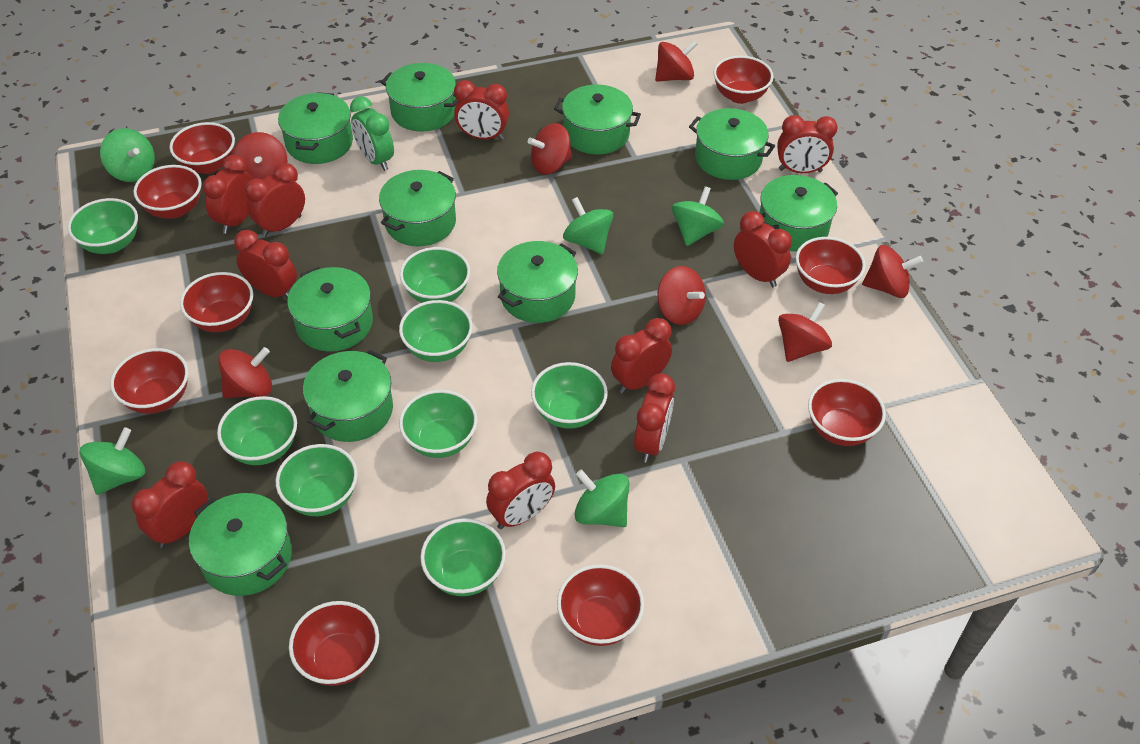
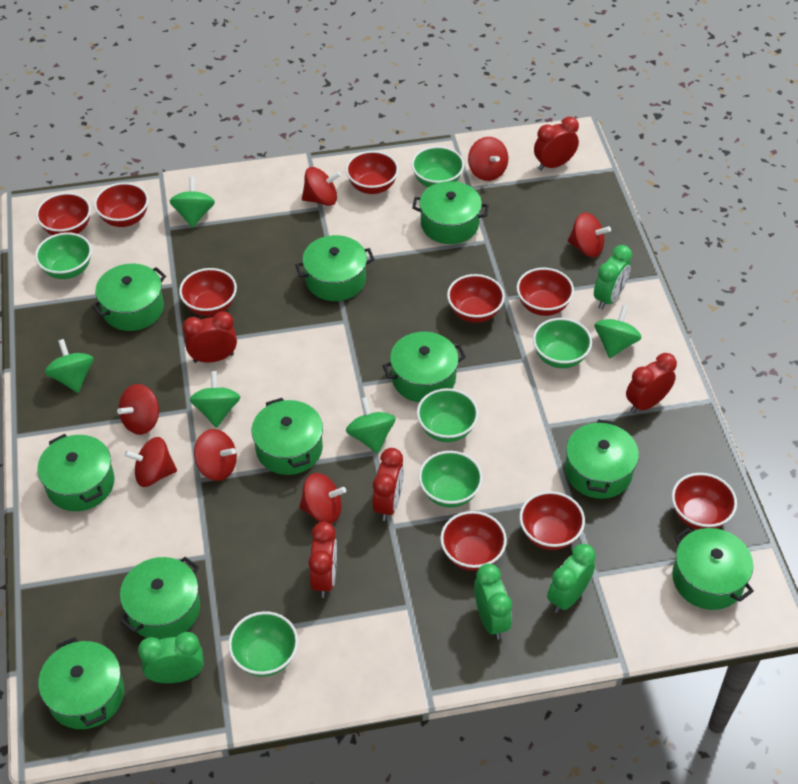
green bowl: [67,198,138,254] [217,396,297,465] [276,444,358,516] [399,300,473,362] [399,390,477,458] [400,247,470,303] [420,518,506,596] [531,362,608,429] = 8 -> [35,232,92,279] [228,611,298,677] [411,146,464,187] [417,388,479,442] [419,451,483,508] [533,318,592,368] = 6
green clock: [350,96,394,171] = 1 -> [138,632,204,683] [474,564,512,639] [547,544,596,613] [594,245,632,309] = 4
red clock: [131,461,208,548] [203,155,253,234] [234,230,297,299] [245,163,305,237] [454,80,509,140] [486,452,555,529] [611,318,672,394] [634,373,675,463] [734,211,792,287] [777,115,838,173] = 10 -> [183,311,237,363] [308,522,337,598] [373,448,404,521] [534,117,579,170] [626,353,677,413] = 5

